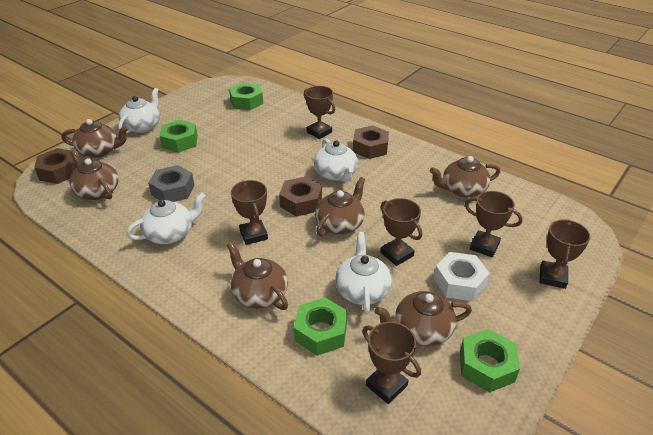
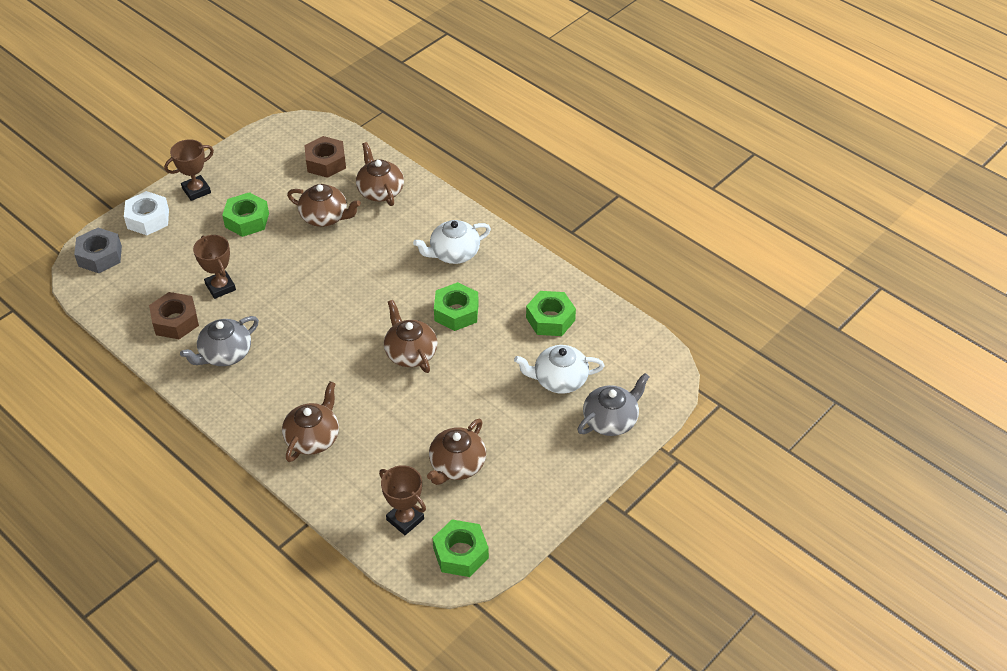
brown nut: [34,148,76,184] [279,177,322,217] [353,126,389,159] = 3 -> [149,292,199,339] [304,136,346,178] = 2
brown teapot: [61,119,129,158] [69,149,119,200] [227,242,288,310] [315,177,365,236] [374,291,472,346] [430,156,500,197] = 6 -> [282,381,339,462] [287,184,361,227] [356,142,404,206] [384,300,438,373] [427,419,486,485] = 5
brown trophy: [231,180,268,245] [304,86,335,139] [363,322,421,404] [380,198,422,266] [465,191,523,257] [539,219,591,289] = 6 -> [164,139,214,201] [193,235,236,299] [379,465,426,535] = 3
grey teapot: none = 0 -> [180,316,259,366] [577,373,649,436] = 2
white teapot: [118,88,160,133] [126,193,206,244] [314,139,358,182] [335,232,392,315] = 4 -> [413,220,491,264] [514,345,604,394] = 2

